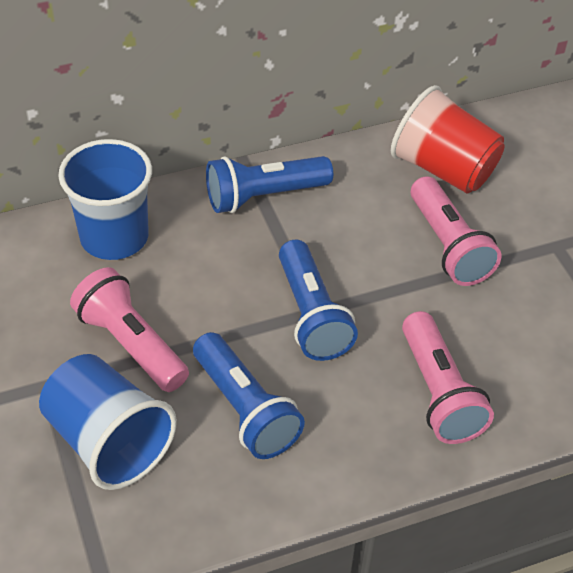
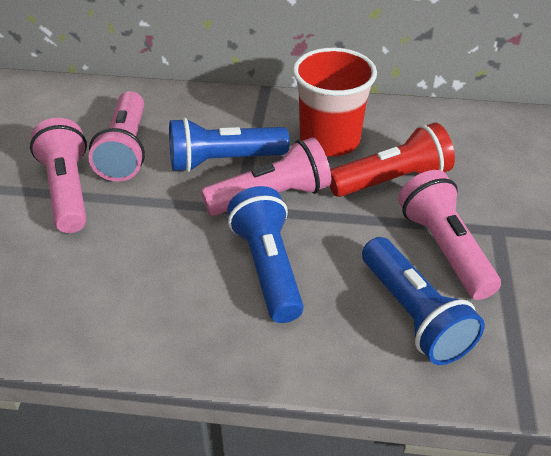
blue cup: [39,354,177,490] [58,139,152,260] = 2 -> none = 0
pink flashlight: [70,267,189,392] [402,311,494,444] [411,176,501,286] = 3 -> [30,118,87,233] [88,91,145,182] [201,137,331,216] [398,170,501,300] = 4
red flashlight: none = 0 -> [330,123,455,197] = 1

